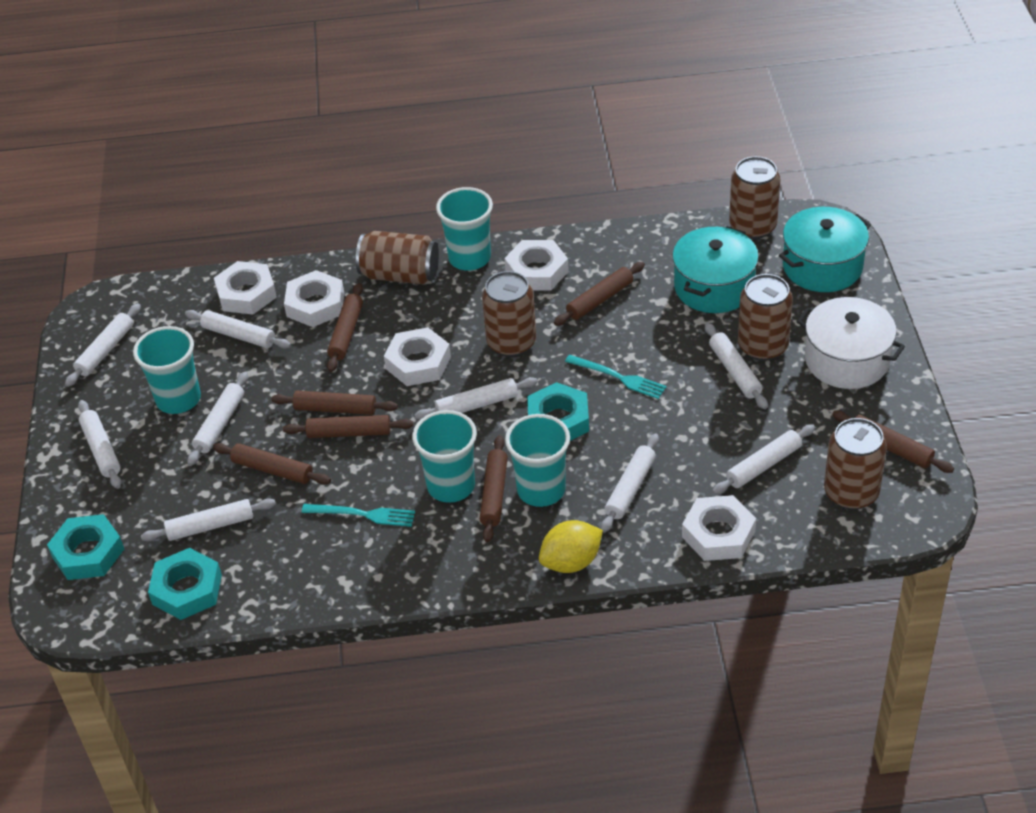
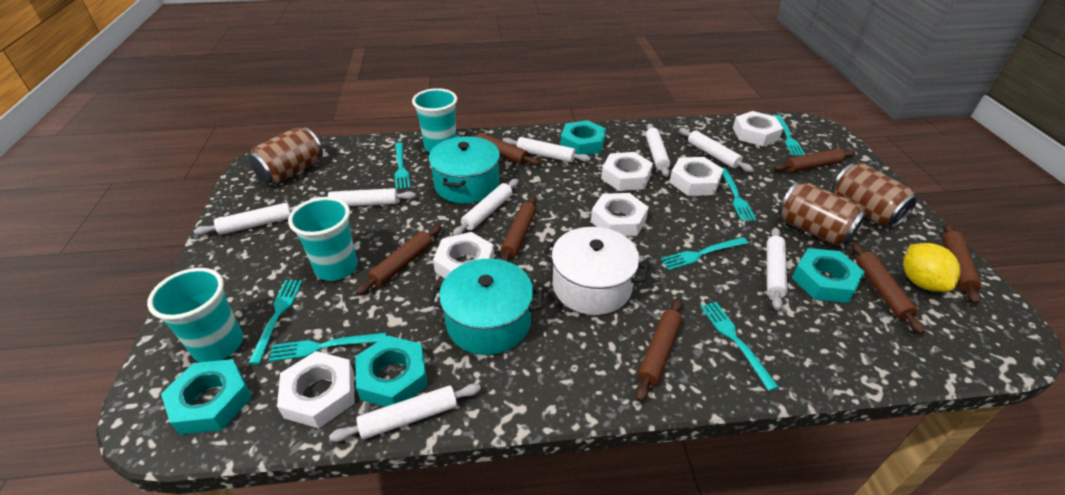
brown can: [356,231,439,284] [482,271,536,357] [729,156,780,239] [738,274,793,361] [824,418,887,510] = 5 -> [248,127,323,184] [778,182,866,246] [832,163,918,228] = 3
turquoise cup: [133,326,201,414] [412,410,477,503] [436,187,493,271] [505,414,570,507] = 4 -> [147,268,243,362] [288,197,358,281] [412,88,457,153] = 3
turquoise fork: [302,504,415,527] [565,355,667,399] = 2 -> [249,280,302,364] [269,333,386,362] [395,142,410,190] [660,237,748,270] [700,302,779,391] [722,168,756,221] [775,115,805,156] = 7
turquoise nut: [47,514,124,580] [148,548,222,620] [527,382,589,441] = 3 -> [161,359,252,435] [355,335,428,407] [560,120,606,155] [792,248,865,303] = 4
white nut: [214,261,277,315] [284,270,344,327] [384,327,451,386] [504,240,569,290] [682,495,756,561] = 5 -> [277,351,355,428] [433,232,494,278] [591,193,649,237] [601,152,653,191] [669,157,723,196] [733,111,783,146] = 6
white rolling pin: [65,303,141,387] [78,400,122,489] [141,498,276,541] [185,310,291,349] [187,371,248,466] [414,377,538,420] [601,433,659,533] [705,323,768,409] [712,424,815,495] = 9 -> [194,203,300,235] [310,188,416,206] [329,384,481,442] [453,179,519,236] [503,137,591,162] [646,123,670,177] [679,128,753,172] [767,227,788,310] = 8

